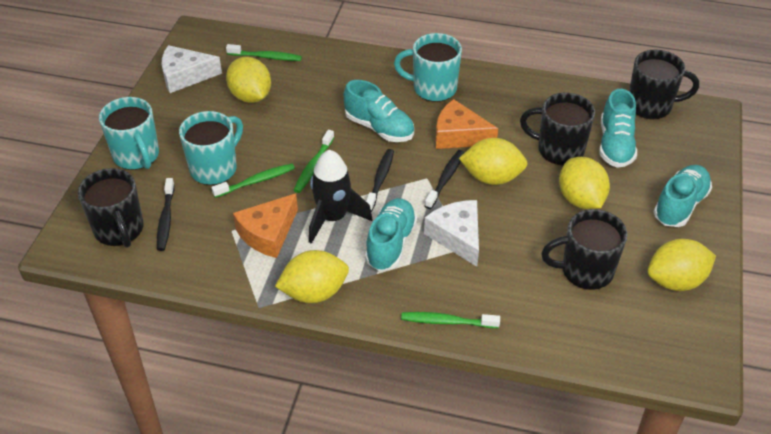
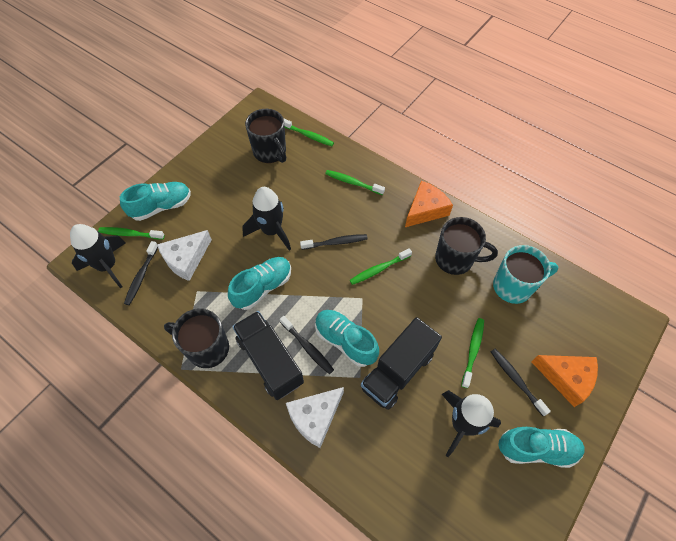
black mug: [78,168,144,248] [520,93,595,165] [541,209,628,290] [629,50,699,119] = 4 -> [164,308,229,368] [245,109,286,163] [435,217,498,275] = 3
black rocket: [309,150,372,244] = 1 -> [70,224,126,288] [242,187,291,250] [442,390,501,457] = 3
black toothbrush: [157,178,175,251] [366,149,394,212] [425,150,464,209] = 3 -> [124,241,158,305] [280,316,334,374] [300,234,368,250] [491,349,551,416] = 4
black truck: none = 0 -> [232,311,304,400] [360,317,442,410] = 2
green toothbrush: [211,163,295,198] [226,44,302,61] [294,130,334,193] [401,312,500,328] = 4 -> [98,227,165,240] [283,118,334,146] [325,170,385,195] [350,248,412,285] [461,318,484,388] = 5
turquoise mug: [99,97,159,170] [179,111,243,185] [394,33,462,102] = 3 -> [493,245,559,304] = 1
yellow lemon: [226,57,271,103] [275,250,349,303] [459,138,527,185] [559,157,610,209] [648,239,716,291] = 5 -> none = 0

